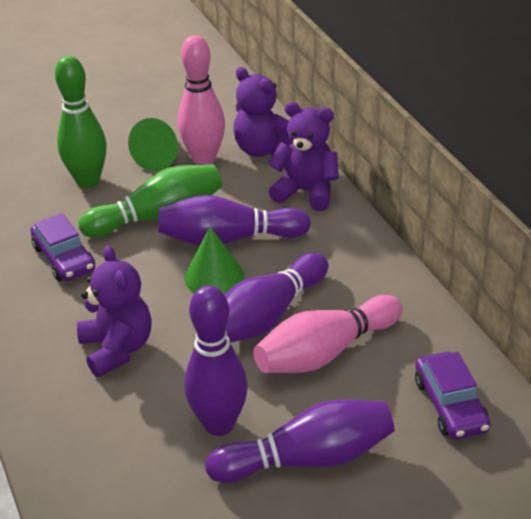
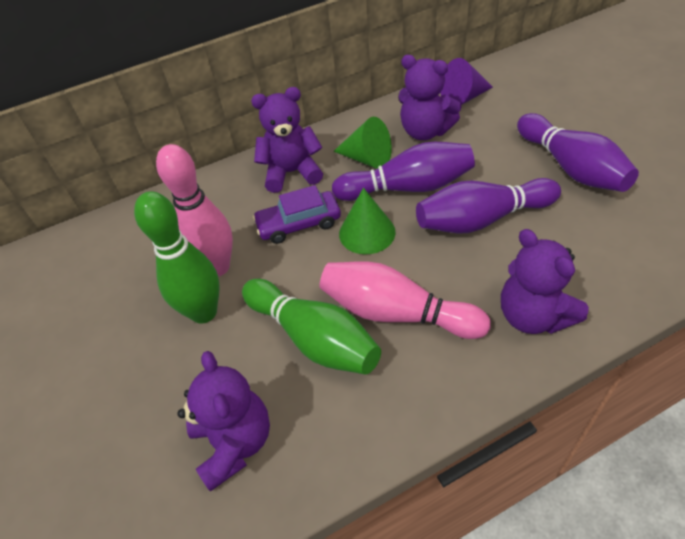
purple bowling pin: [158,195,311,246] [184,285,248,436] [205,399,395,483] [225,253,329,343] = 4 -> [332,142,475,201] [416,178,561,233] [517,113,639,192] = 3
purple car: [30,213,95,281] [415,352,491,439] = 2 -> [253,185,341,244] = 1
purple cone: none = 0 -> [440,58,493,105] = 1
purple teddy bear: [77,245,152,377] [233,67,292,157] [268,102,339,211] = 3 -> [177,351,270,492] [251,87,323,193] [399,55,462,140] [501,229,589,334] = 4

